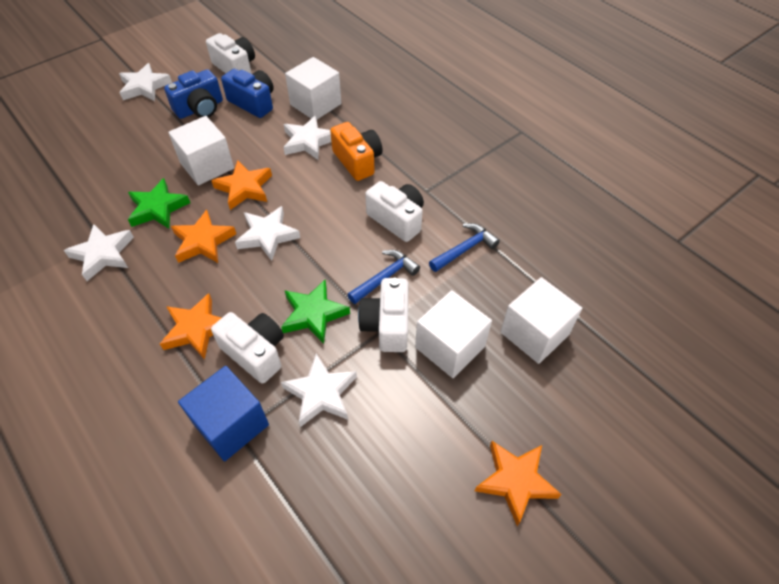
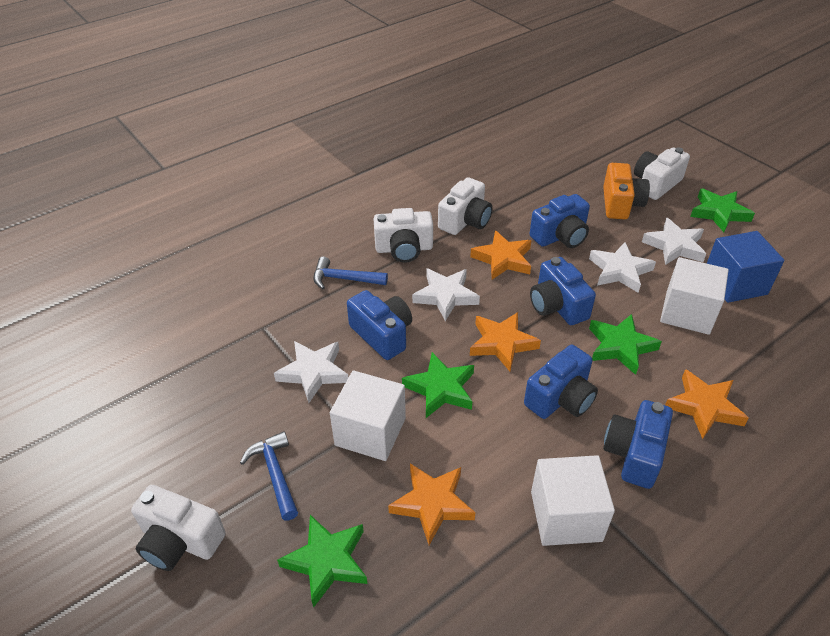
blue camera: [164,69,223,119] [221,69,274,118] = 2 -> [347,290,412,360] [524,345,598,419] [530,194,590,248] [530,257,596,325] [603,400,673,489] = 5
green star: [128,178,190,229] [281,280,350,344] = 2 -> [277,515,367,608] [402,352,474,418] [589,314,662,375] [690,189,755,232] = 4
white cube: [168,116,234,185] [285,57,342,120] [415,290,492,378] [500,277,582,364] = 4 -> [330,370,406,461] [531,455,615,546] [660,257,729,335] = 3
white star: [64,224,134,281] [119,63,172,101] [235,206,300,261] [281,353,357,427] [283,115,331,160] = 5 -> [274,341,348,403] [412,268,480,321] [589,242,656,293] [642,218,706,265] = 4

